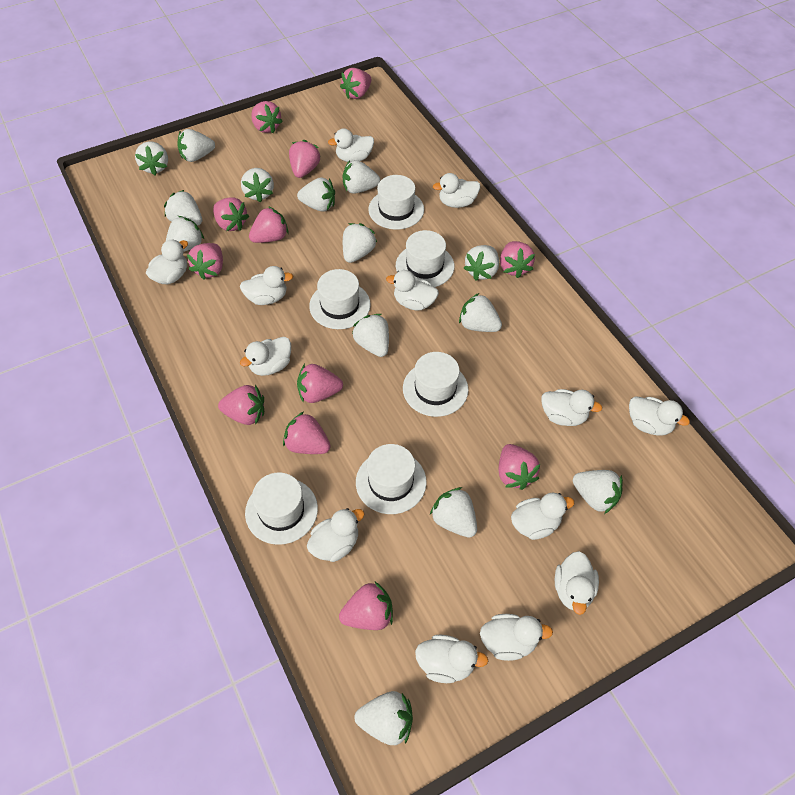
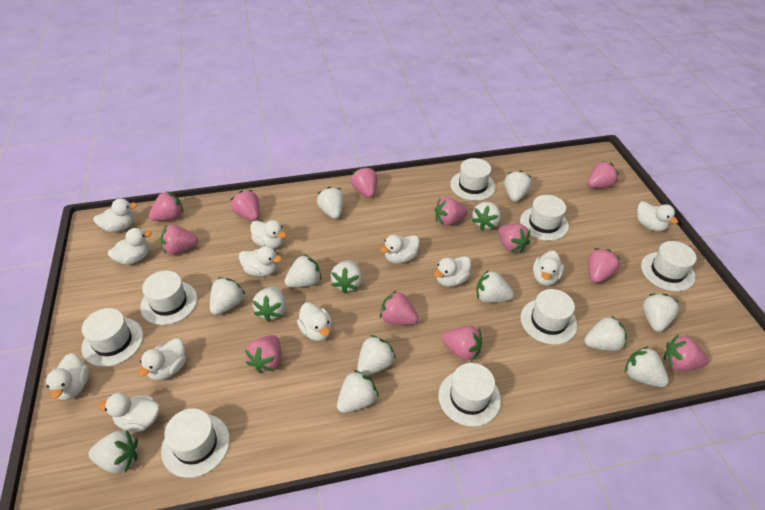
white duck: [146,239,188,284] [240,266,293,305] [240,337,291,376] [307,508,364,562] [328,128,374,162] [386,270,439,311] [415,635,488,683] [433,173,480,208] [480,614,553,661] [511,493,574,540] [541,389,602,426] [555,551,599,615] [629,396,690,436] = 13 -> [46,353,89,400] [93,198,138,232] [98,393,160,432] [108,228,152,265] [138,338,186,381] [239,246,282,277] [250,220,286,249] [297,302,332,341] [380,235,420,264] [434,256,471,287] [533,251,564,286] [637,201,678,231] = 12
white hat: [245,473,318,545] [309,269,371,329] [356,444,427,514] [368,175,424,230] [396,230,454,287] [403,352,468,417] = 6 -> [82,308,143,367] [140,271,197,325] [161,408,230,478] [439,363,501,427] [450,158,496,201] [520,195,569,241] [521,289,578,345] [641,241,697,291] = 8

